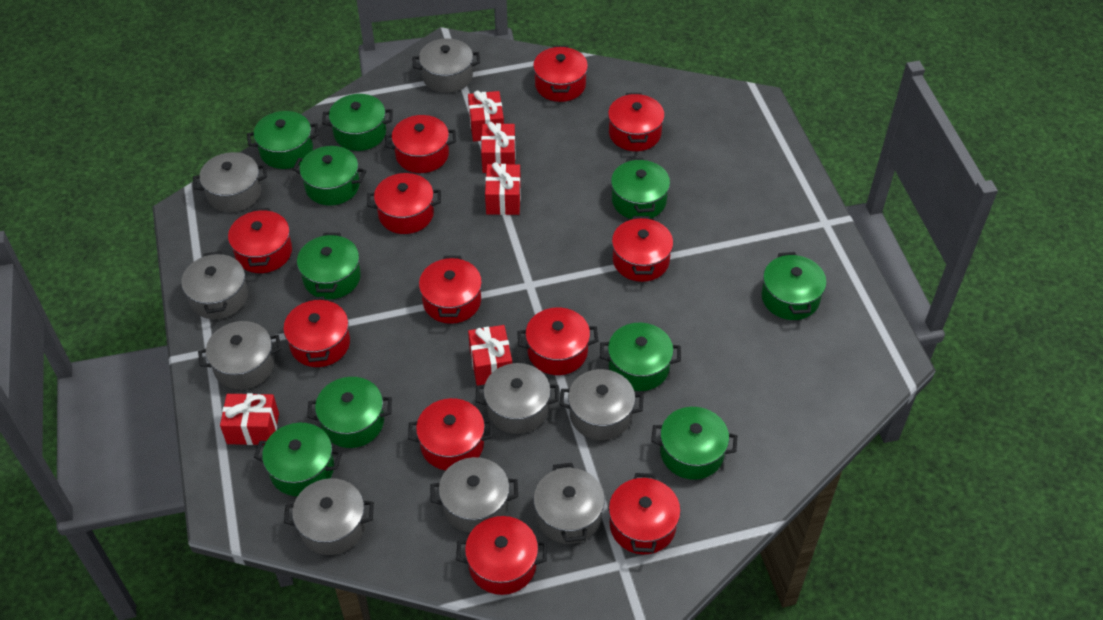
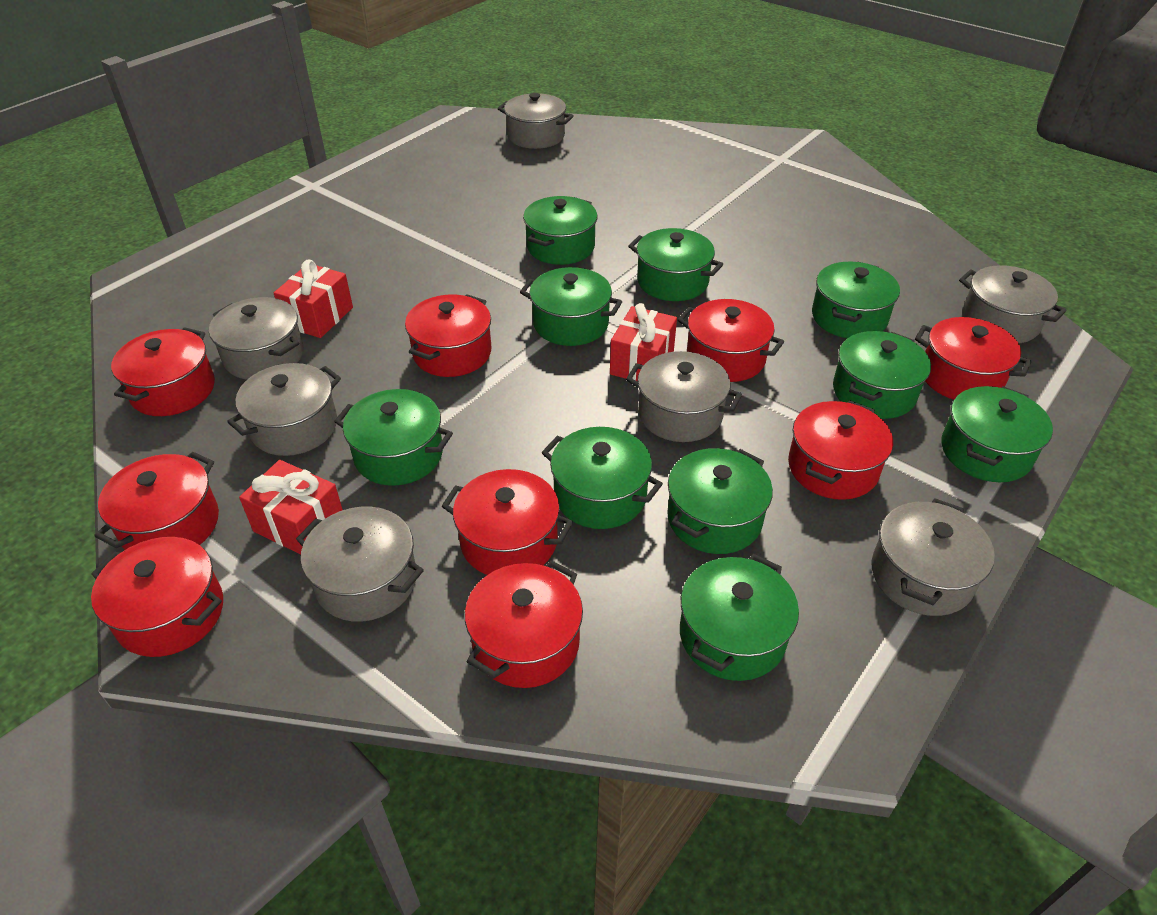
grey pot: [181,251,248,319] [193,152,267,212] [198,321,281,390] [284,478,374,555] [412,38,480,93] [430,457,518,533] [476,363,559,434] [533,463,605,544] [559,369,644,440] = 9 -> [209,297,303,379] [227,363,341,456] [296,507,424,622] [498,93,574,149] [626,351,742,442] [871,498,995,616] [959,265,1067,343] = 7
red gift: [220,393,279,445] [468,91,504,141] [468,325,512,386] [481,122,516,173] [485,162,521,215] = 5 -> [239,460,343,555] [274,259,353,338] [610,303,677,382] = 3
red pot: [228,208,292,273] [283,296,350,367] [367,173,441,234] [385,115,456,173] [408,398,493,471] [419,256,482,324] [456,516,547,595] [517,307,598,375] [533,46,588,102] [608,93,665,151] [609,473,681,554] [612,216,673,282] = 12 -> [91,537,223,657] [94,452,219,550] [111,327,215,416] [405,294,491,377] [442,469,573,575] [465,560,583,688] [677,299,784,382] [788,401,893,500] [915,317,1032,400] = 9

